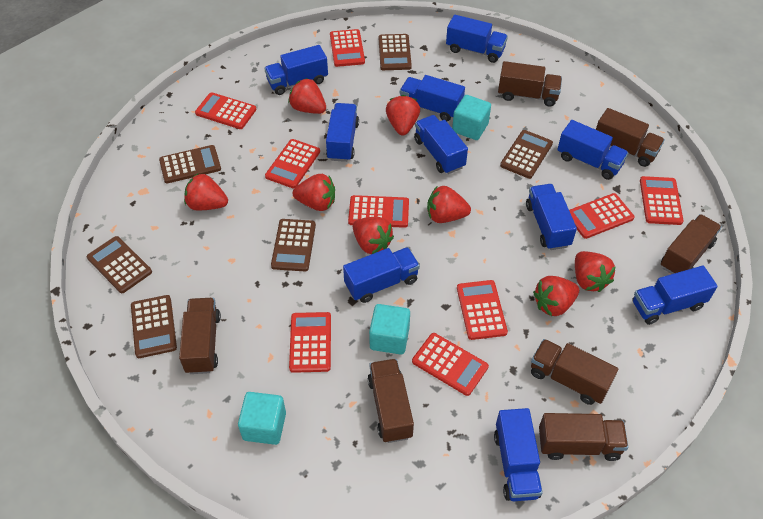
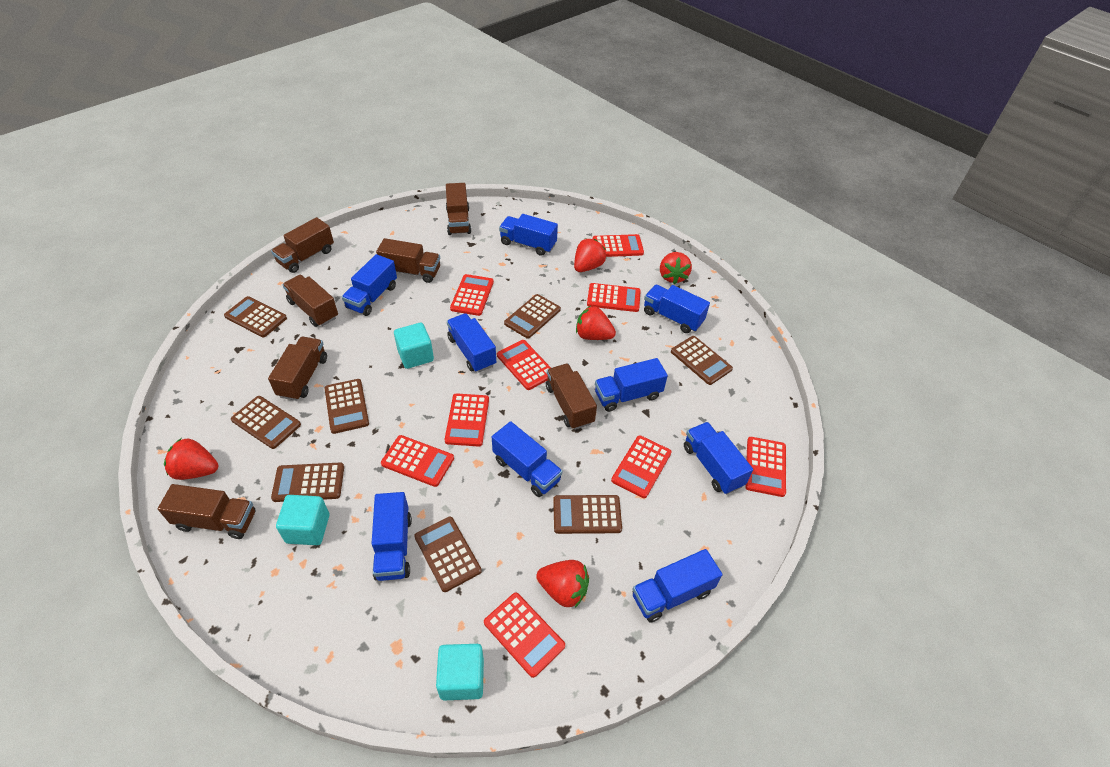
blue truck: [264,45,328,95] [326,103,359,162] [343,247,420,303] [400,75,465,121] [414,115,468,174] [446,15,508,63] [494,408,543,501] [526,184,577,250] [557,120,628,180] [632,266,718,325] = 10 -> [342,254,397,316] [371,492,412,581] [447,313,496,373] [492,421,562,497] [499,214,558,256] [595,358,668,412] [633,549,722,623] [644,285,710,333] [684,422,753,494] = 9
brown calculator: [87,236,152,293] [131,295,177,358] [159,145,221,183] [271,219,316,271] [379,34,412,70] [500,130,553,179] = 6 -> [224,296,287,337] [231,396,301,449] [271,462,344,502] [325,379,369,434] [414,517,482,592] [504,294,561,339] [553,495,622,534] [671,336,733,385] = 8
red strawberry: [184,174,228,210] [288,78,326,114] [293,174,335,211] [353,217,394,254] [386,95,420,135] [427,186,471,223] [533,276,579,316] [575,251,616,292] = 8 -> [164,439,218,480] [536,560,589,608] [574,238,606,272] [576,306,616,340] [660,252,692,284] = 5

